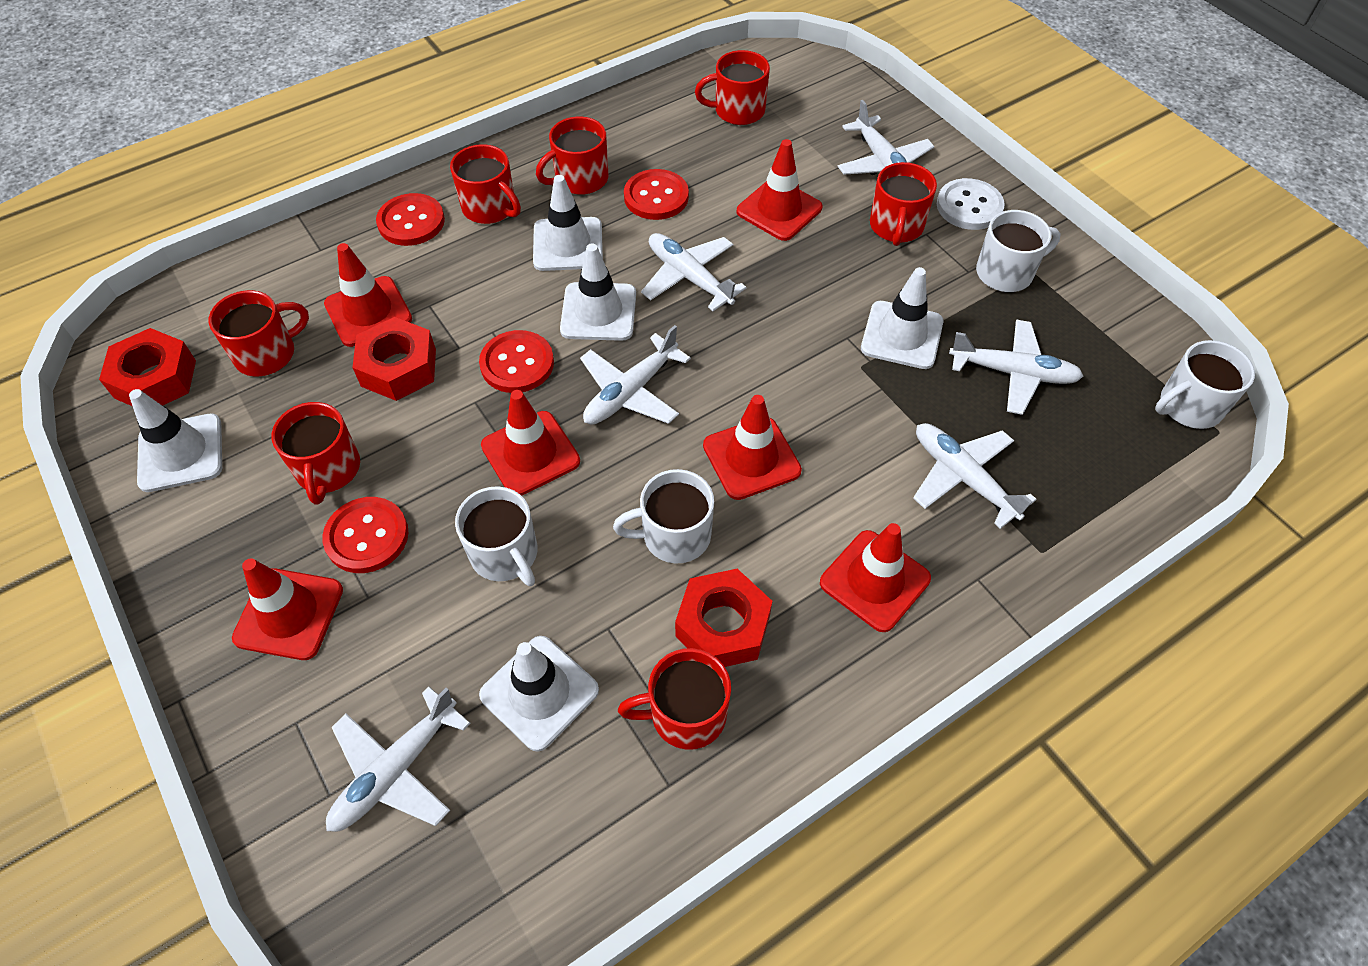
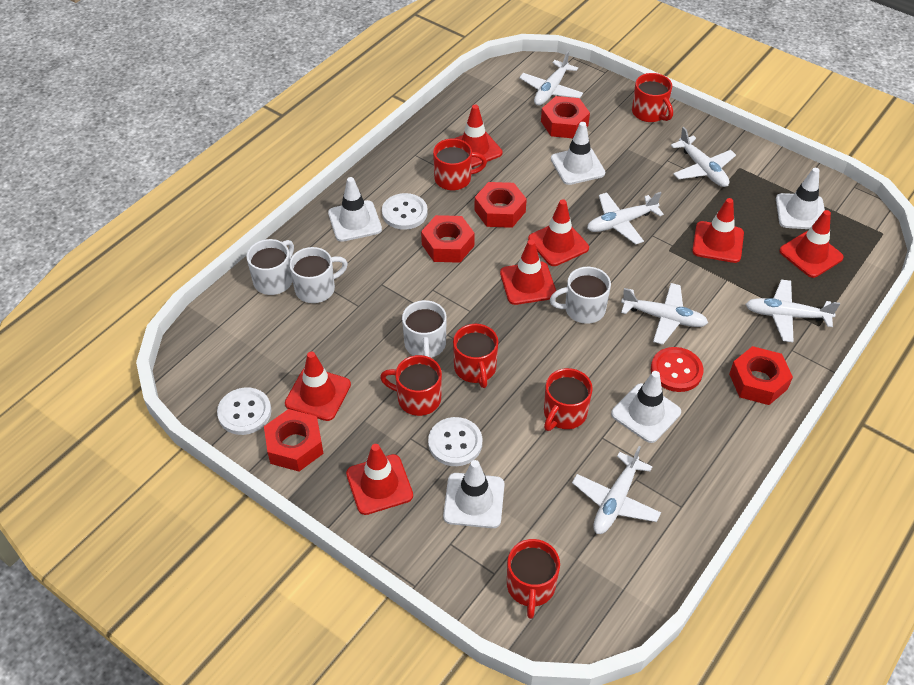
red button: [322,497,408,573] [376,193,445,246] [479,330,554,393] [624,169,689,220] = 4 -> [651,347,703,392] = 1
red mug: [209,290,309,376] [272,402,360,505] [450,144,521,224] [536,116,608,195] [618,648,731,750] [695,50,770,125] [870,162,937,246] = 7 -> [380,355,442,416] [433,139,487,190] [453,324,498,388] [507,539,560,619] [544,368,593,431] [632,73,673,122] = 6
red nut: [99,328,196,406] [352,317,436,401] [675,569,772,667] = 3 -> [264,409,324,471] [421,215,475,263] [474,182,527,228] [541,96,590,138] [729,346,793,405] = 5
red traffic cone: [232,558,343,660] [324,243,412,347] [481,390,580,496] [703,395,802,500] [737,139,823,241] [820,523,931,632] = 6 -> [285,352,351,421] [346,444,413,515] [454,105,502,168] [500,239,556,305] [528,199,589,266] [692,198,744,263] [779,210,844,278] = 7
white button: [937,178,1005,230] = 1 -> [217,387,271,435] [382,193,428,230] [428,417,482,466] = 3

